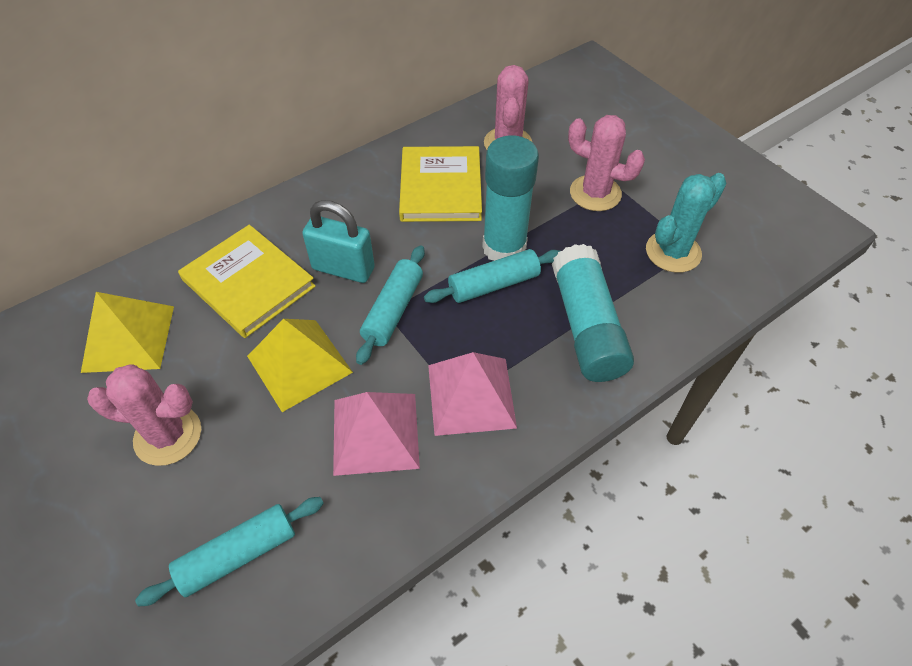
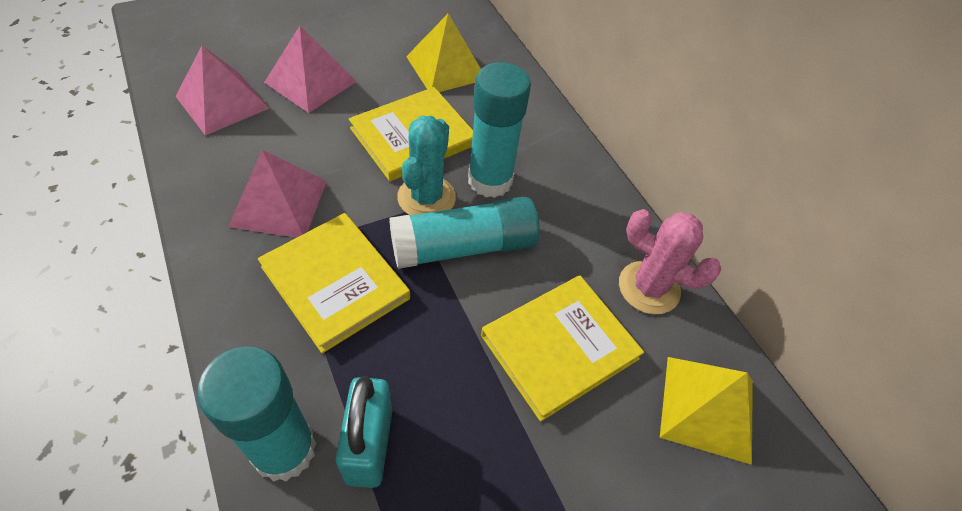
pink cactus: [87,364,201,466] [484,65,532,150] [568,115,645,211] = 3 -> [619,209,721,314] = 1
pink pyramid: [333,392,420,476] [428,352,517,436] = 2 -> [175,46,269,135] [228,150,327,238] [264,26,357,113] = 3
turquoise glue stick: [482,135,539,261] [552,244,634,382] = 2 -> [197,347,316,482] [389,197,540,269] [468,62,531,198] = 3
turquoise rolling pin: [135,497,324,606] [356,246,425,365] [424,249,560,303] = 3 -> none = 0
yellow book: [178,225,316,338] [399,146,482,222] = 2 -> [258,213,410,353] [349,87,473,181] [481,276,644,422] = 3

